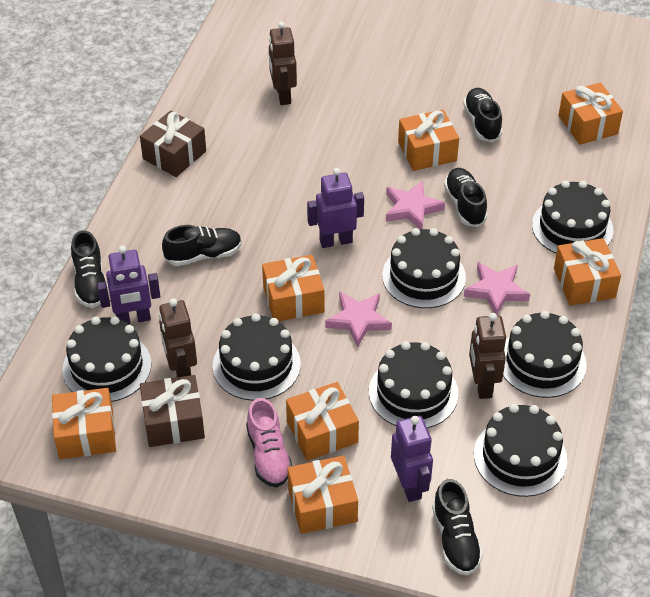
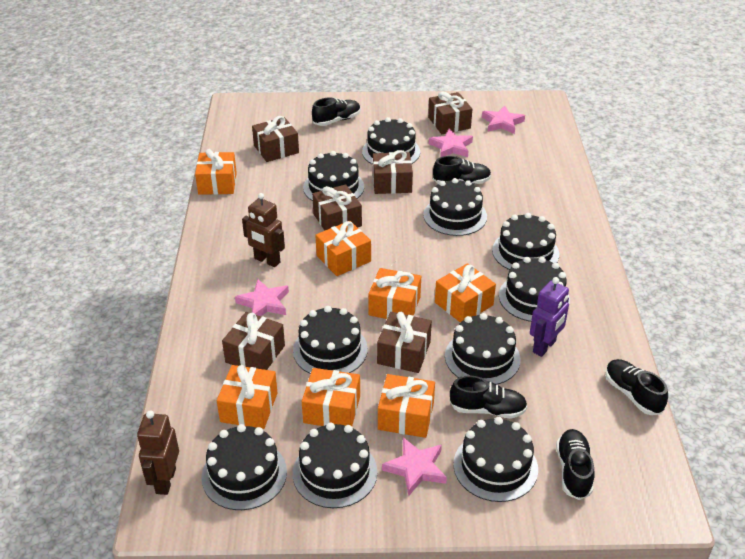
black cake: [62,316,151,402] [213,313,301,401] [369,341,458,428] [382,228,466,308] [474,404,567,497] [503,311,587,398] [532,180,613,253] = 7 -> [202,424,287,510] [293,306,368,374] [293,422,377,508] [303,151,364,201] [362,117,420,165] [423,178,487,236] [445,313,520,385] [453,417,538,502] [492,213,559,270] [499,257,570,322] = 10
brown gift: [140,111,206,177] [140,375,205,447] = 2 -> [222,312,285,370] [252,116,299,162] [312,184,362,230] [373,150,413,194] [377,312,432,373] [428,91,472,134] = 6
brown robot: [159,298,197,377] [269,22,297,105] [469,313,506,399] = 3 -> [137,410,179,495] [242,193,285,267] = 2
pink shoe: [246,398,292,487] = 1 -> none = 0
pink star: [325,292,392,348] [386,180,445,229] [464,262,530,315] = 3 -> [235,279,289,316] [382,437,447,495] [429,129,473,157] [482,106,525,134] = 4
purple robot: [97,246,161,324] [307,168,364,248] [391,416,433,502] = 3 -> [530,277,569,357] = 1

